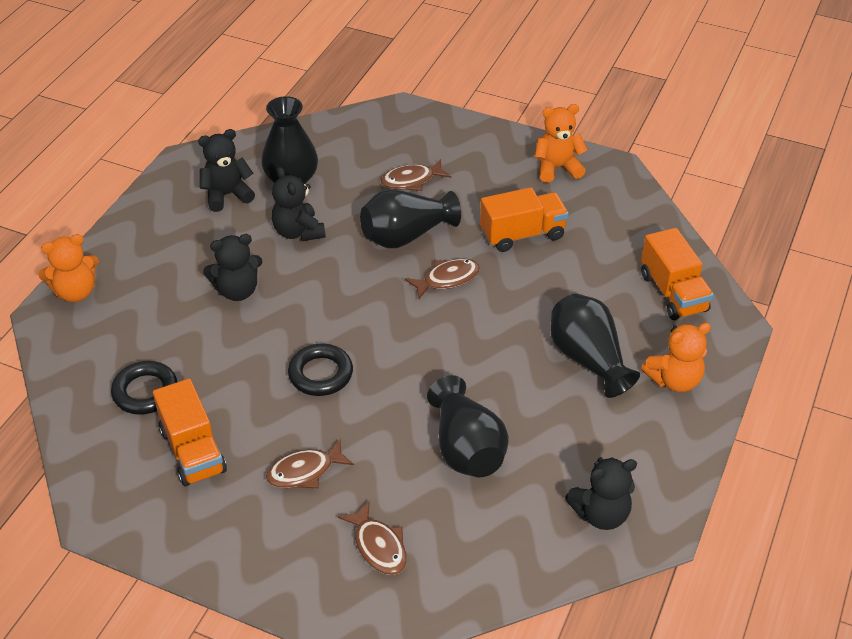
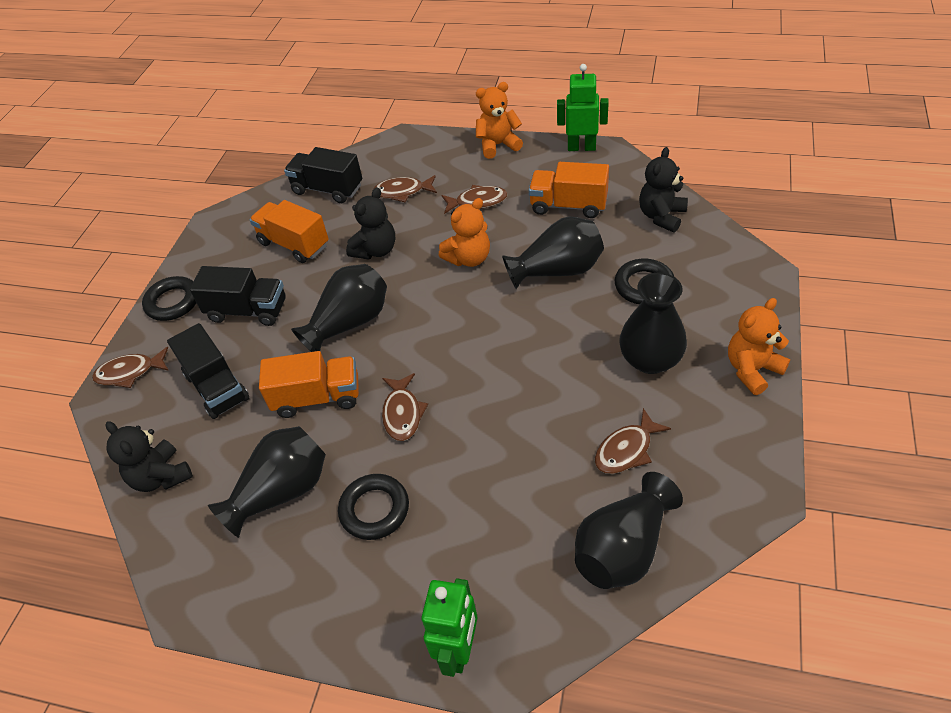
black ring: [111,361,177,415] [288,344,353,396] = 2 -> [142,276,196,321] [338,474,409,540] [615,259,674,304] = 3
black teddy bear: [198,129,255,212] [203,234,262,301] [272,167,326,241] [565,457,637,530] = 4 -> [106,421,193,492] [346,187,395,260] [639,147,688,232] = 3
black truck: none = 0 -> [167,323,249,419] [190,266,286,326] [284,147,362,203] = 3
black vase: [261,96,318,184] [360,189,461,248] [427,375,509,477] [550,293,640,398] = 4 -> [208,426,326,538] [291,264,387,352] [502,216,604,289] [575,472,683,589] [619,273,687,374] = 5
brown fish: [266,439,354,488] [337,500,407,575] [381,159,451,191] [405,258,480,299] = 4 -> [92,347,169,388] [374,175,437,202] [382,373,428,441] [441,185,508,214] [595,408,671,474] = 5
green robot: none = 0 -> [421,579,477,677] [557,64,609,151] = 2

